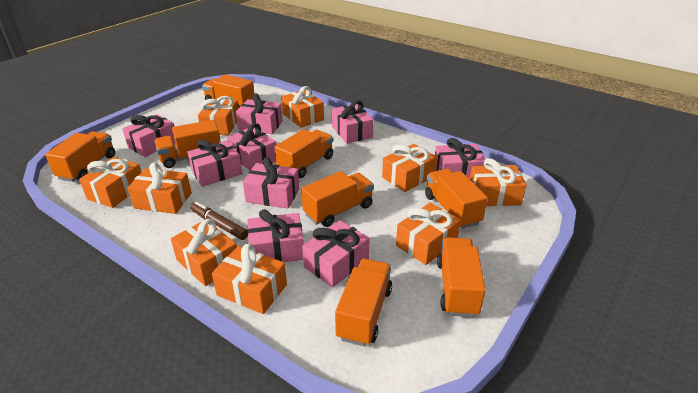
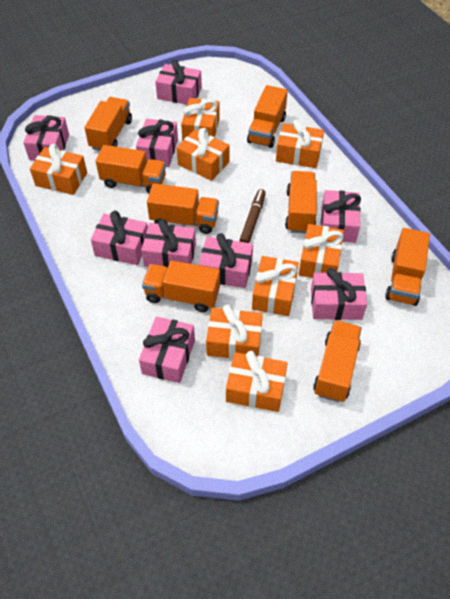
orange gift: [79,157,142,208] [127,162,192,214] [171,219,237,286] [198,96,239,135] [212,243,287,314] [281,86,324,128] [382,144,437,192] [396,203,461,265] [470,158,527,206] = 9 -> [30,144,87,195] [177,128,230,181] [181,98,220,141] [206,304,263,359] [226,351,288,412] [252,256,299,316] [276,119,324,168] [299,224,344,278] = 8

